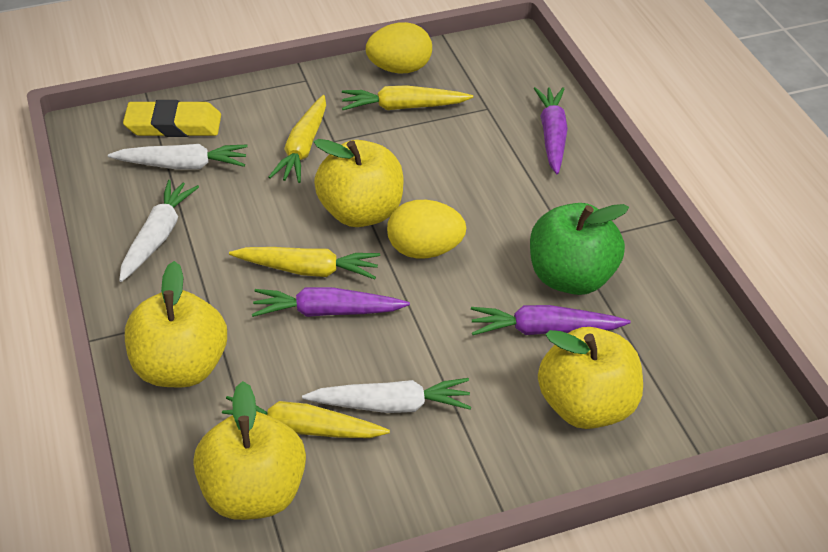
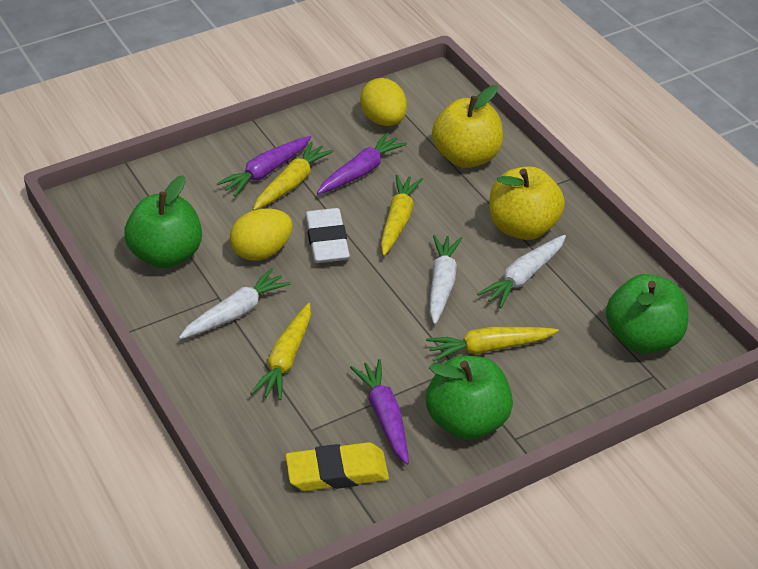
green apple: [530,203,629,295] = 1 -> [124,175,202,268] [426,356,513,440] [606,274,688,353] = 3
white eraser: none = 0 -> [305,208,350,263] = 1
yellow apple: [125,261,227,387] [193,381,306,520] [314,139,403,227] [538,327,643,429] = 4 -> [432,85,503,168] [489,166,565,240] = 2

